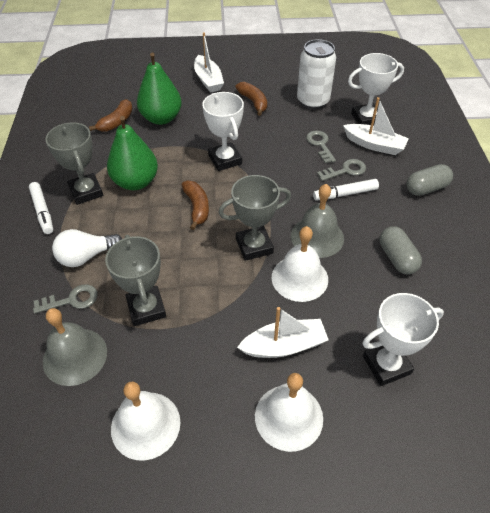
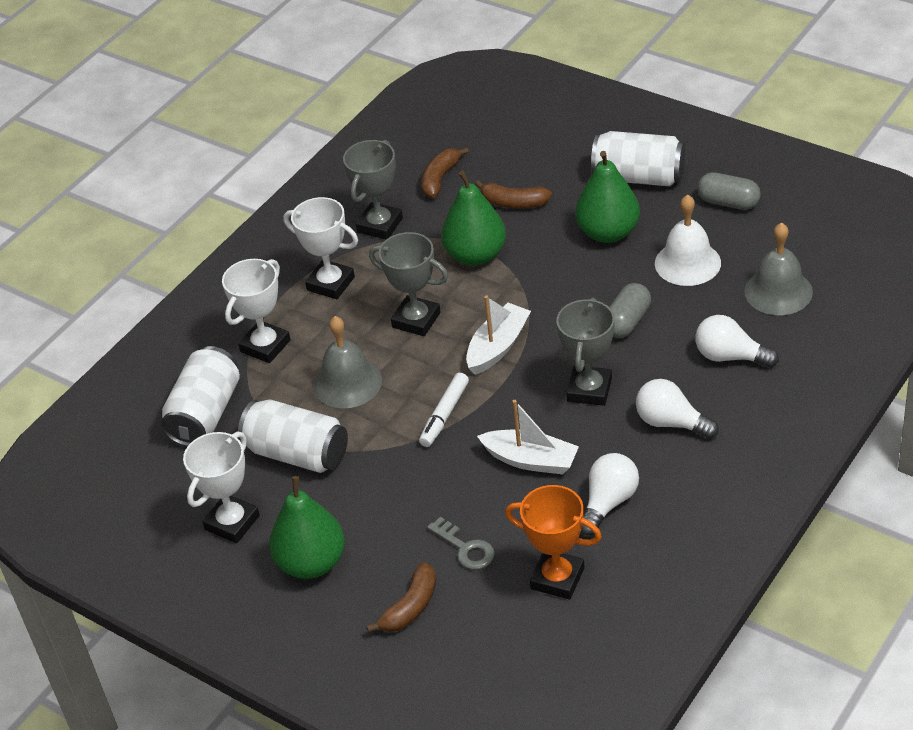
green pear: [107,116,158,190] [137,52,182,125] = 2 -> [269,476,345,579] [441,171,506,266] [575,151,640,243] = 3
grey key: [33,284,98,314] [306,130,336,163] [317,159,366,181] = 3 -> [427,517,495,570] = 1
orange trophy: none = 0 -> [505,485,602,600] = 1
white bell: [111,382,180,461] [255,373,323,452] [272,226,328,302] = 3 -> [655,194,721,286] = 1
white boat: [194,33,224,93] [237,307,329,358] [343,97,409,155] = 3 -> [466,295,531,375] [477,400,579,474] = 2
white can: [297,39,336,110] = 1 -> [160,346,240,447] [238,399,348,473] [591,131,685,186] = 3
white light bulb: [52,229,122,267] = 1 -> [581,453,639,536] [636,379,719,439] [695,315,779,367] = 3
white marker: [29,182,53,234] [313,179,379,201] = 2 -> [419,373,469,447] = 1

